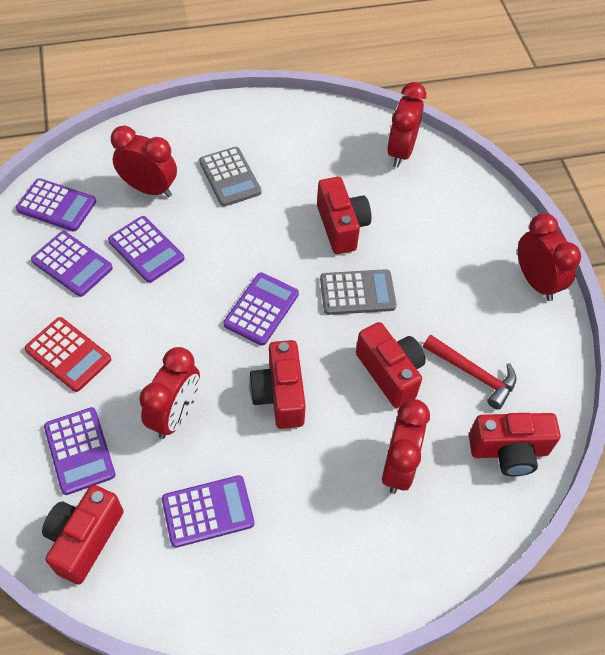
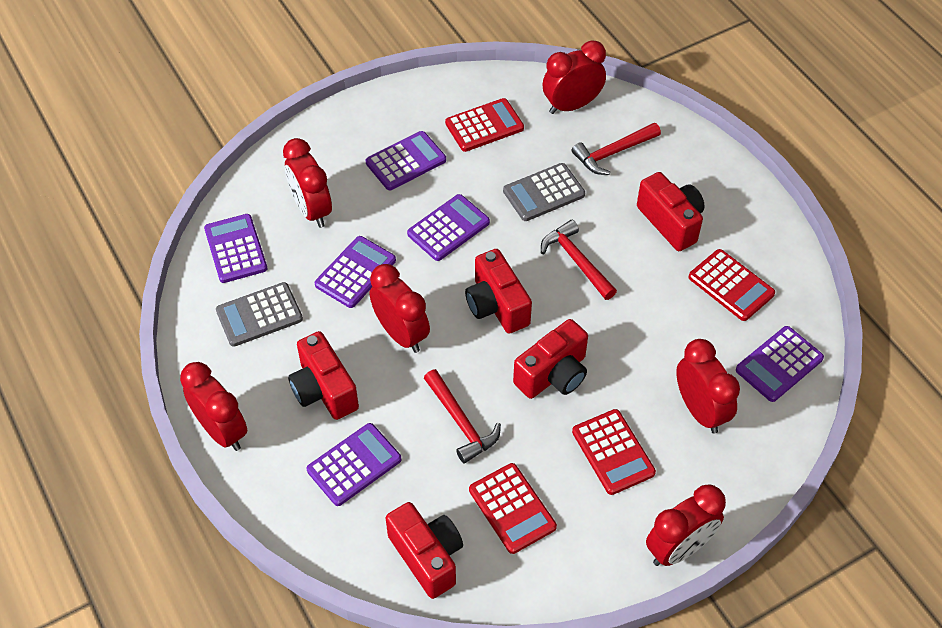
red calculator: [25,317,111,392] = 1 -> [445,98,524,152] [469,463,557,554] [572,409,656,495] [688,249,775,321] = 4
red clock: [111,126,177,197] [139,347,200,439] [382,399,430,494] [387,82,426,167] [518,213,581,301] = 5 -> [180,362,247,451] [283,138,332,228] [370,264,430,353] [543,41,606,114] [646,484,726,566] [676,339,740,434] = 6
red hammer: [423,335,516,410] = 1 -> [424,369,501,463] [541,220,617,300] [572,123,661,175] = 3

